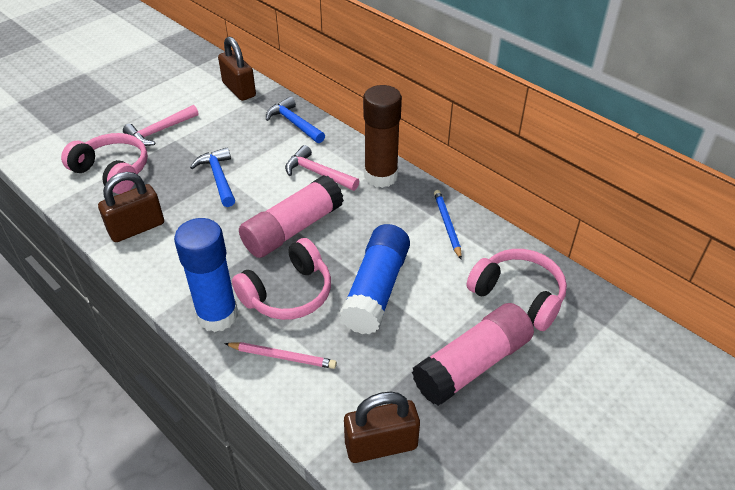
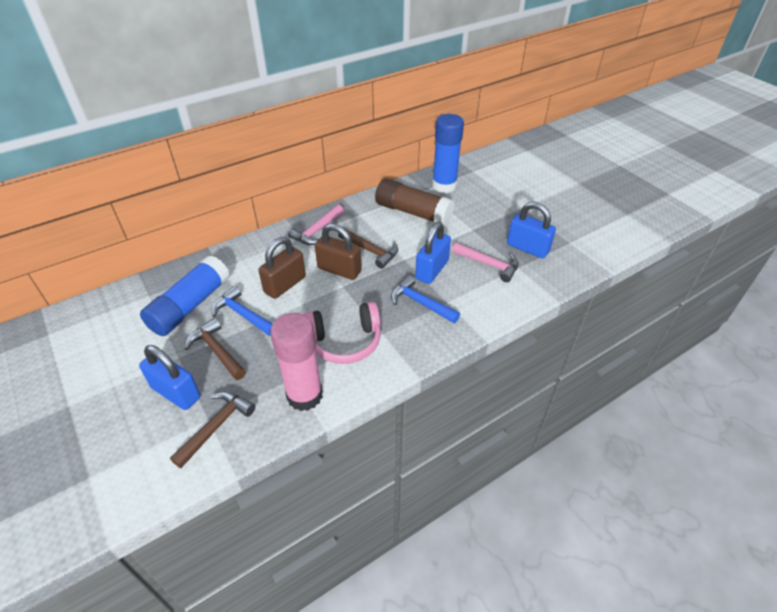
blue padlock: none = 0 -> [139,345,200,410] [415,222,451,284] [507,202,556,259] = 3
blue pencil: [434,190,462,259] = 1 -> none = 0
brown hammer: none = 0 -> [170,392,255,468] [185,318,246,380] [338,228,398,269] = 3
brown padlock: [98,172,164,242] [218,37,256,101] [344,392,420,463] = 3 -> [258,237,306,299] [315,223,362,280] = 2
pink glue stick: [239,175,344,258] [412,303,534,406] = 2 -> [270,313,323,411] = 1
pink headphones: [61,133,148,194] [232,238,331,320] [466,249,567,331] = 3 -> [304,302,381,364] = 1
pink pencil: [224,342,337,369] = 1 -> none = 0

